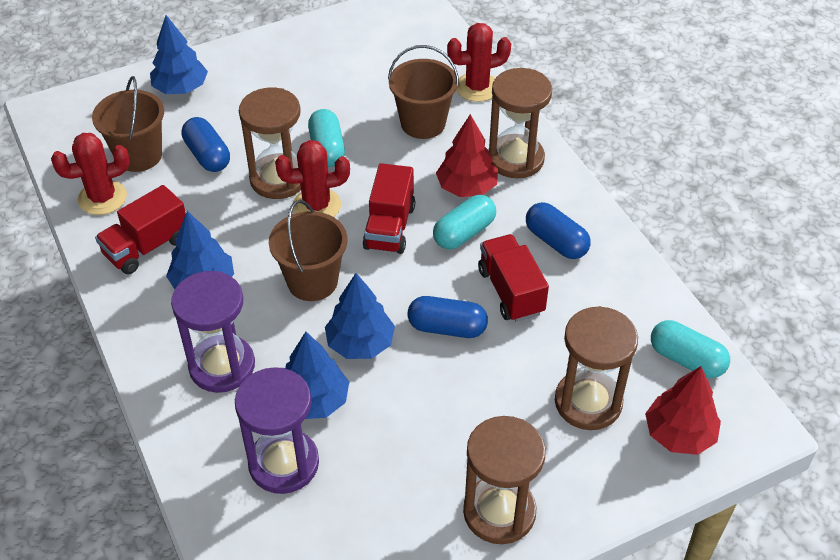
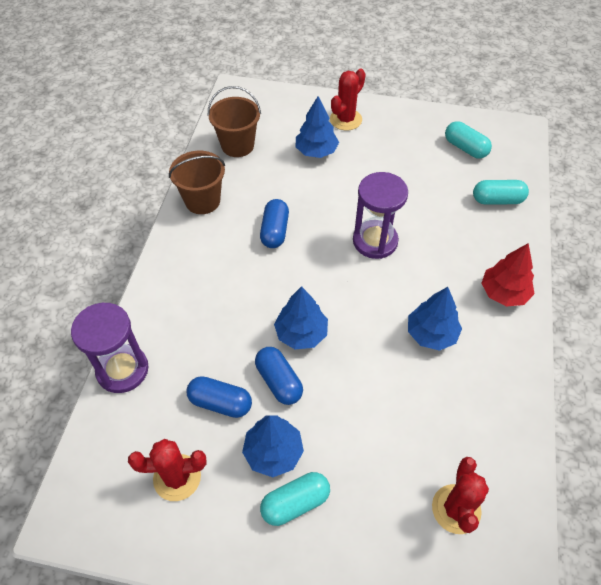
brown bucket: [92,76,164,172] [269,200,347,301] [388,45,459,139] = 3 -> [169,151,225,214] [208,86,261,157] = 2
brown hourglass: [239,88,301,199] [463,416,546,544] [488,68,552,178] [555,306,638,430] = 4 -> none = 0
red tree: [436,114,498,197] [645,366,721,455] = 2 -> [481,243,534,307] = 1
red truck: [95,185,186,274] [363,163,415,254] [478,234,549,322] = 3 -> none = 0

